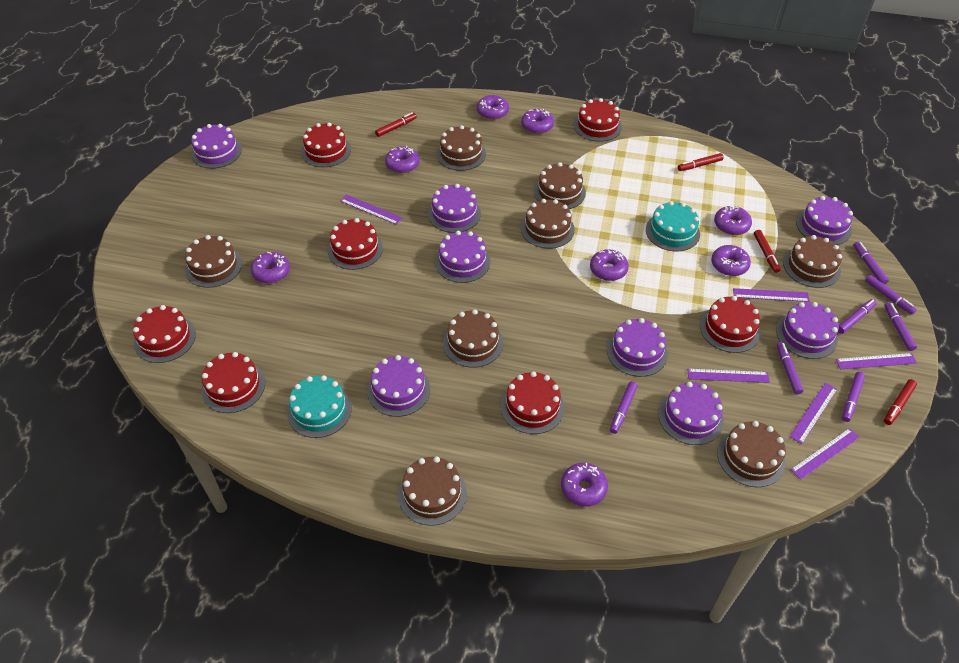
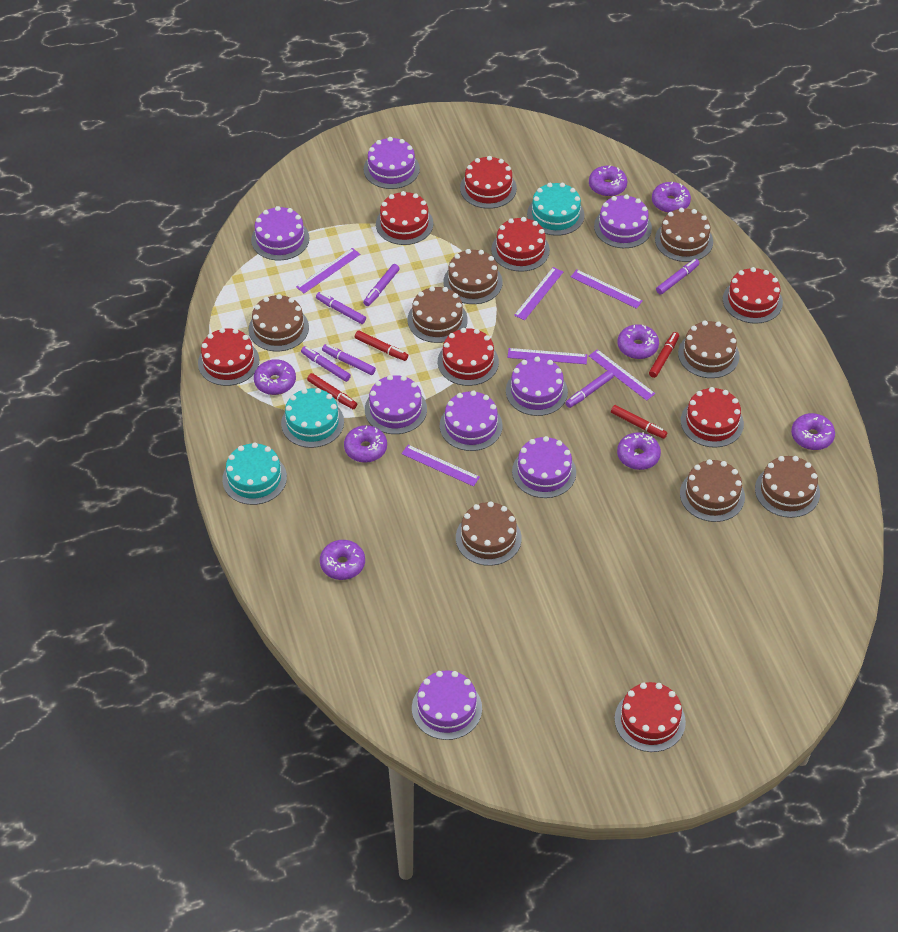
purple marker: [610,381,638,434] [777,342,804,394] [838,299,877,334] [842,372,865,422] [854,242,889,284] [865,275,917,315] [884,302,917,351] = 7 -> [301,346,351,382] [316,292,366,324] [322,344,376,375] [363,264,400,306] [565,370,614,408] [656,259,700,295] = 6
red cake: [133,305,196,363] [201,352,265,413] [301,122,351,167] [328,218,383,270] [501,371,565,434] [574,98,622,142] [700,296,760,353] = 7 -> [198,328,259,386] [376,191,433,245] [438,328,499,386] [460,156,517,209] [491,217,550,272] [615,682,686,752] [681,387,744,448] [723,267,783,324] = 8
turquoise cake: [287,375,352,438] [646,201,700,251] = 2 -> [222,443,287,505] [281,388,344,448] [527,183,585,236] = 3

